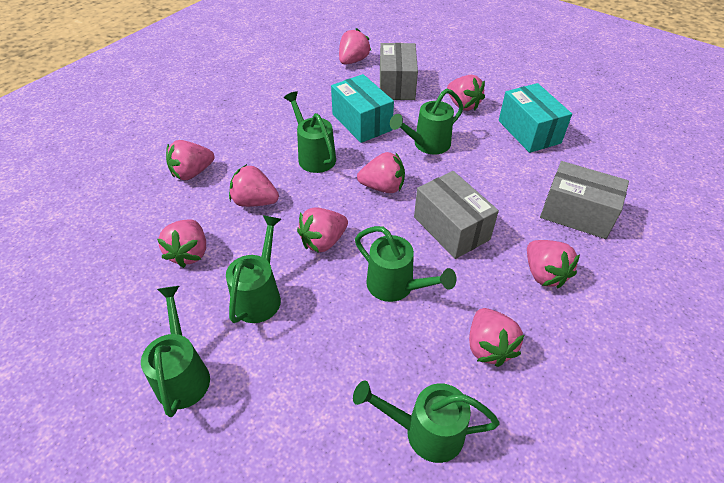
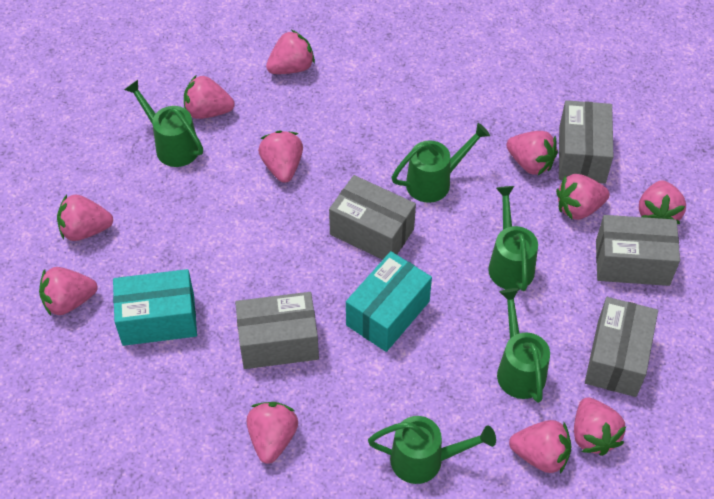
green watering can: [141,286,210,417] [226,215,281,323] [284,91,336,173] [353,380,500,463] [355,226,456,302] [390,89,463,154] = 6 -> [124,80,203,167] [368,416,496,484] [391,123,490,203] [488,186,538,291] [497,288,550,403] = 5
grey box: [380,43,418,100] [414,171,499,259] [540,161,629,239] = 3 -> [235,292,319,369] [329,175,416,260] [559,100,614,183] [585,297,658,397] [596,215,680,286] = 5
pink strawberry: [157,219,206,268] [166,140,214,180] [229,164,279,207] [297,207,348,253] [339,28,371,65] [357,152,405,193] [447,75,485,111] [469,308,524,367] [527,240,580,288] = 9 -> [39,267,97,315] [57,194,113,241] [184,75,235,119] [247,402,298,464] [258,130,303,183] [266,30,315,74] [506,131,558,175] [509,420,571,474] [556,174,610,220] [574,398,626,456] [639,180,686,224] = 11

